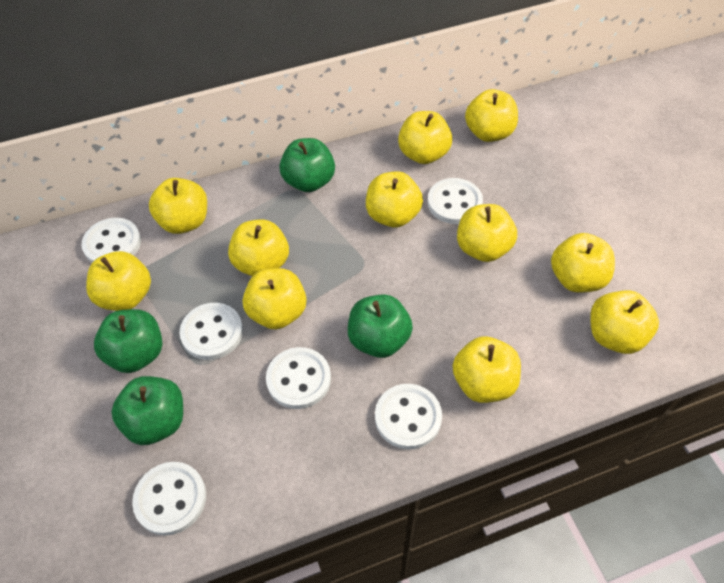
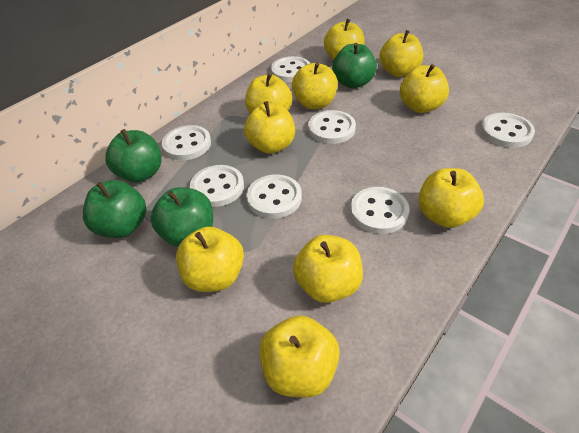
white button: [82,218,141,263] [132,462,206,536] [179,303,243,360] [266,347,331,409] [375,384,442,449] [428,178,483,224] = 6 -> [162,125,211,160] [190,165,244,207] [246,174,302,219] [271,56,310,82] [308,110,356,144] [350,187,409,234] [480,113,535,148] = 7
yellow apple: [86,251,151,311] [149,178,207,234] [228,219,289,276] [243,268,307,329] [366,171,423,227] [398,111,452,164] [453,336,521,403] [457,204,517,262] [465,89,518,142] [551,233,615,293] [590,290,659,354] = 11 -> [176,227,244,292] [244,101,295,154] [245,73,292,114] [259,315,340,398] [292,62,338,109] [293,235,363,303] [324,19,365,60] [379,30,423,77] [400,64,449,113] [418,168,484,228] = 10

